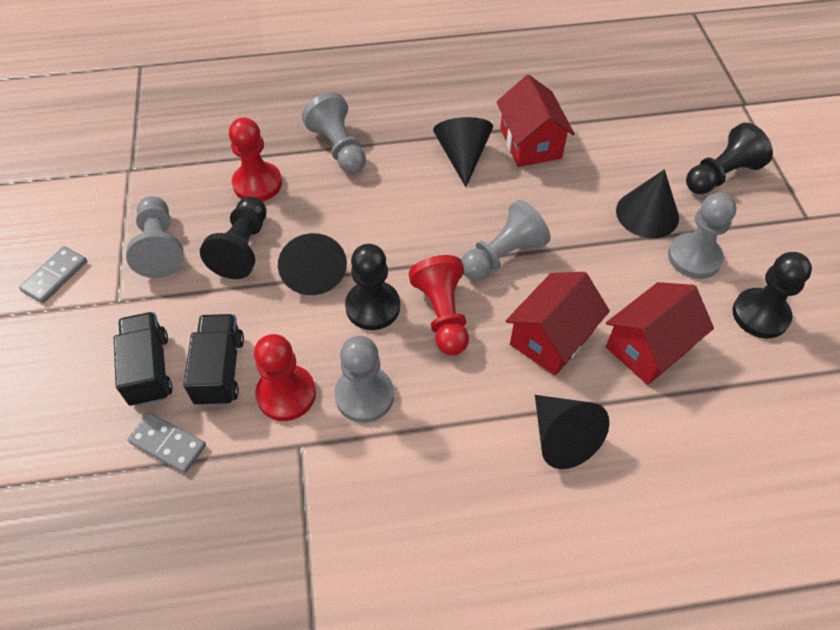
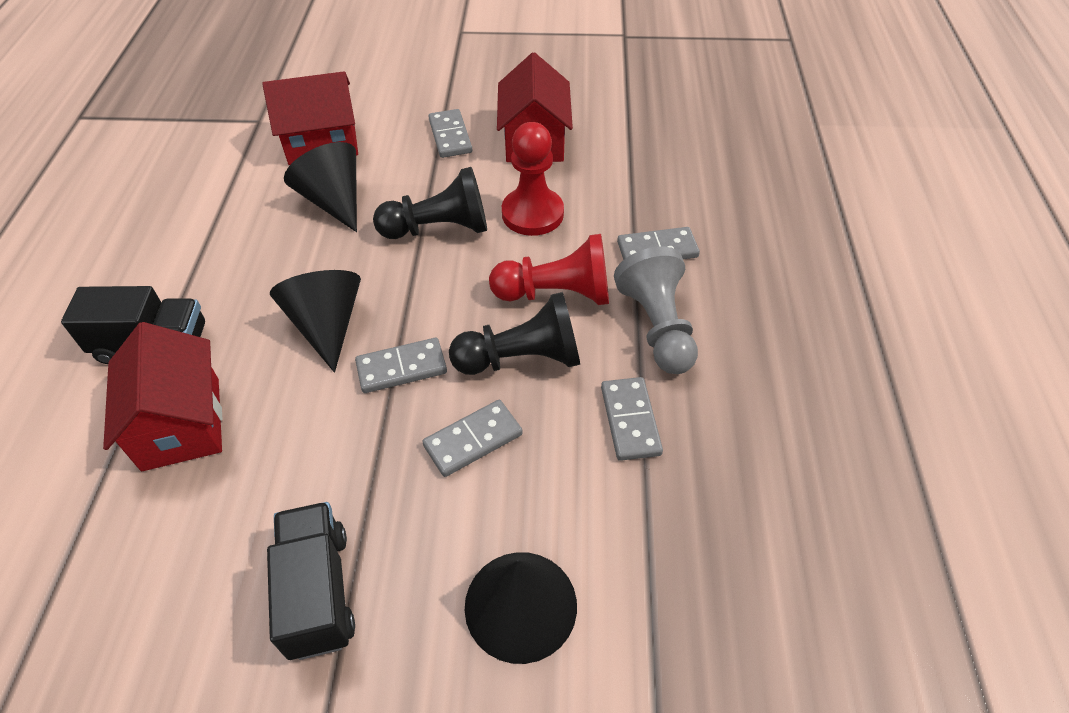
black cone: [278,233,347,295] [433,117,493,187] [535,395,609,469] [616,169,679,238] = 4 -> [270,270,361,373] [284,142,357,232] [465,552,577,664] = 3
black pawn: [200,196,267,279] [345,244,400,330] [686,123,773,194] [733,252,812,338] = 4 -> [373,167,487,239] [449,292,580,375] = 2
grey domino: [19,246,87,303] [128,413,206,473] = 2 -> [355,338,447,393] [422,400,523,477] [428,109,472,158] [601,377,663,461] [617,227,700,260] = 5
grey pawn: [126,196,184,278] [302,92,366,174] [334,336,394,423] [462,200,550,280] [668,193,736,279] = 5 -> [614,247,698,374] = 1
red pawn: [229,117,282,202] [254,334,316,421] [409,255,469,355] = 3 -> [489,234,609,305] [502,122,564,236] = 2

